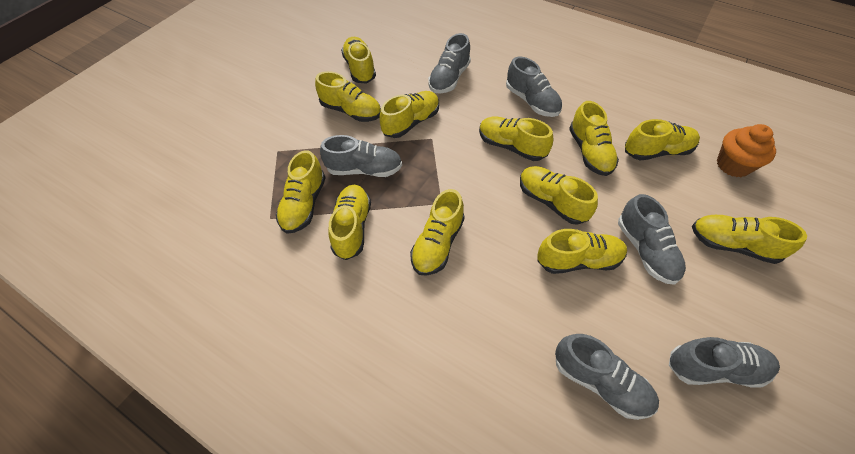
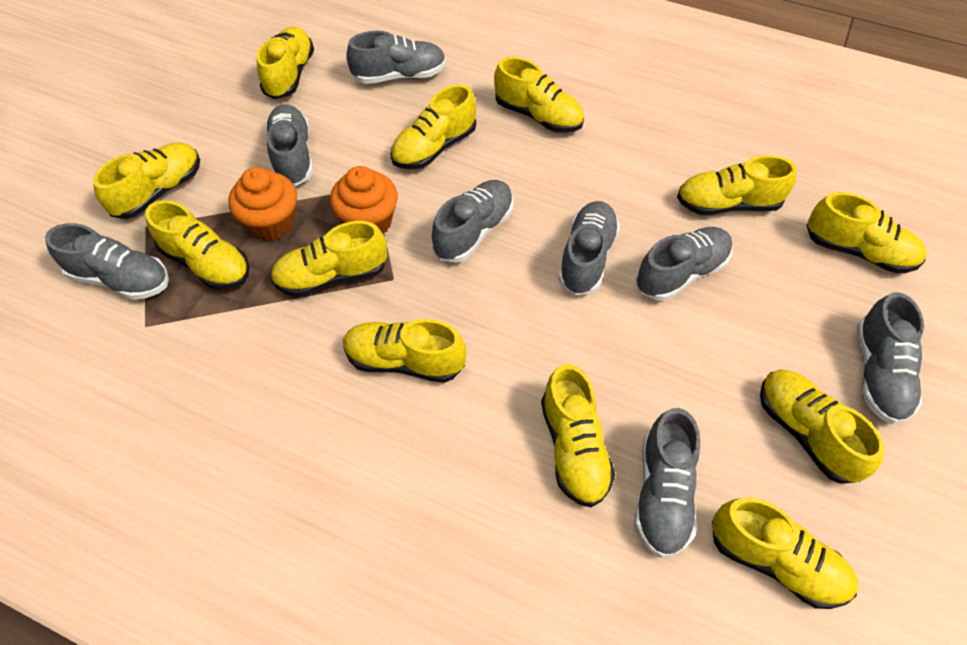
grey shoe: [320,135,402,177] [428,33,471,93] [506,57,562,117] [555,334,659,420] [618,194,686,285] [669,337,780,388] = 6 -> [45,223,169,300] [265,104,313,186] [346,31,446,84] [432,180,514,262] [558,201,620,296] [634,408,700,558] [635,227,732,301] [857,292,924,424] = 8
orange cupcake: [717,124,776,177] = 1 -> [229,167,297,241] [330,166,398,235] = 2

